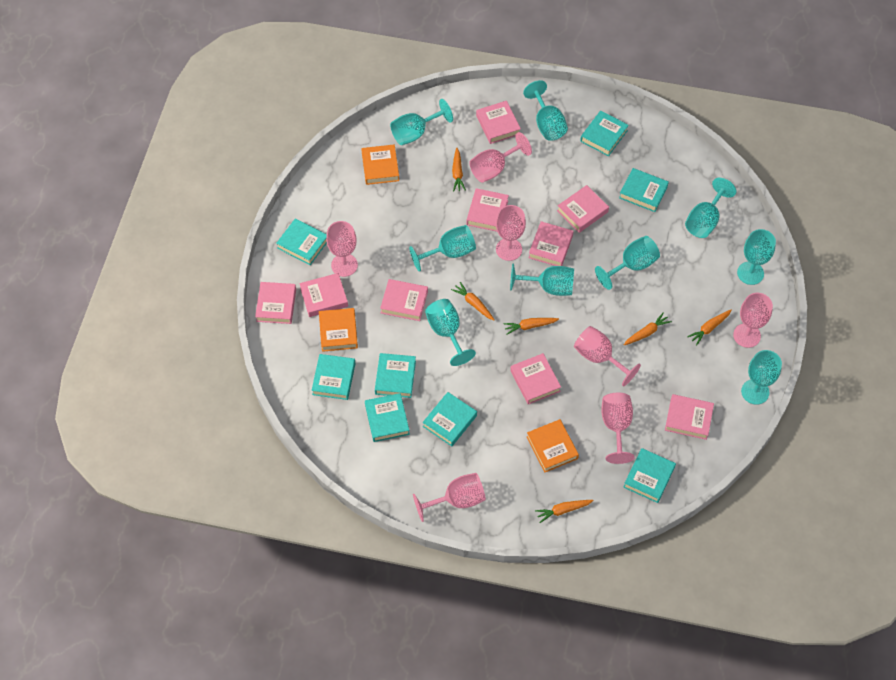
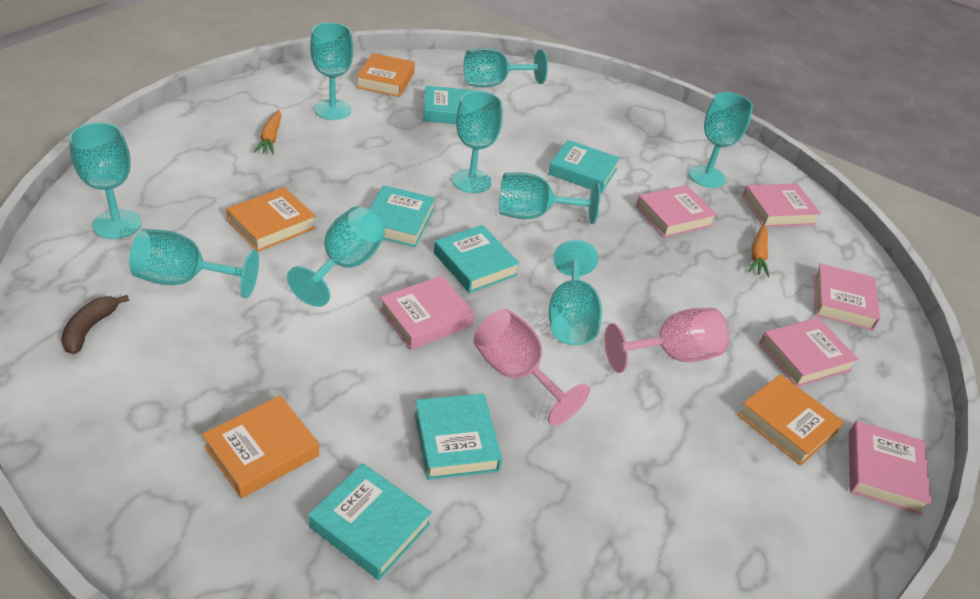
brown banana: none = 0 -> [61,295,129,354] = 1
orange book: [319,308,358,352] [362,144,399,185] [527,419,579,472] = 3 -> [202,395,319,499] [226,187,316,252] [356,53,415,97] [737,374,844,466] = 4
orange carrot: [451,282,495,320] [452,148,466,191] [504,318,559,335] [535,500,594,523] [624,312,672,345] [687,310,732,346] = 6 -> [254,110,281,154] [749,224,770,277] = 2
pink book: [255,282,296,324] [299,273,348,317] [380,279,428,321] [466,188,509,232] [476,101,521,144] [510,353,561,405] [528,221,574,266] [557,185,609,233] [665,394,714,440] = 9 -> [380,275,475,350] [636,185,717,238] [742,184,821,227] [759,318,858,387] [814,263,880,331] [849,421,932,515] = 6
pink goblet: [326,221,358,277] [413,473,486,522] [469,132,532,182] [496,205,526,261] [574,326,641,386] [601,393,635,464] [733,293,773,348] = 7 -> [473,309,590,426] [604,308,729,373] = 2
turquoise book: [276,219,327,265] [311,354,356,400] [365,393,410,442] [375,353,416,398] [423,392,477,446] [580,111,629,156] [619,168,669,212] [623,448,676,503] = 8 -> [308,463,432,580] [369,185,435,247] [414,393,502,480] [423,86,478,124] [434,225,520,293] [548,140,620,193] = 6

